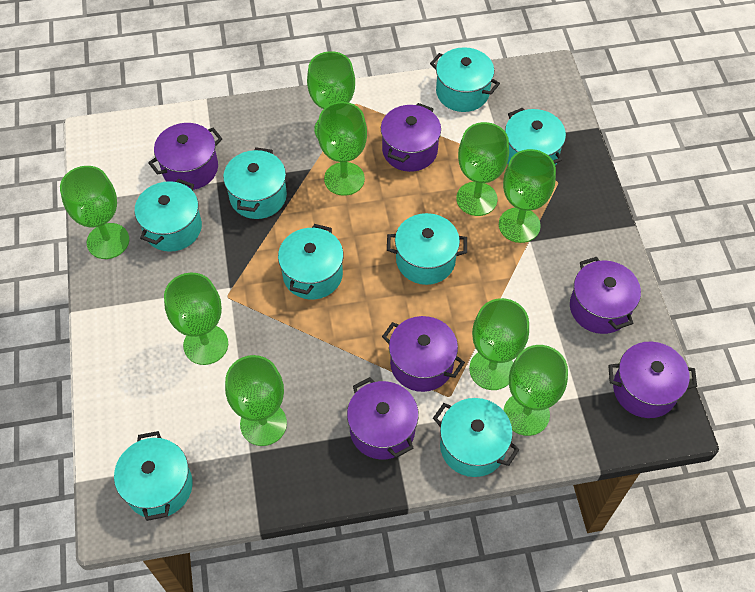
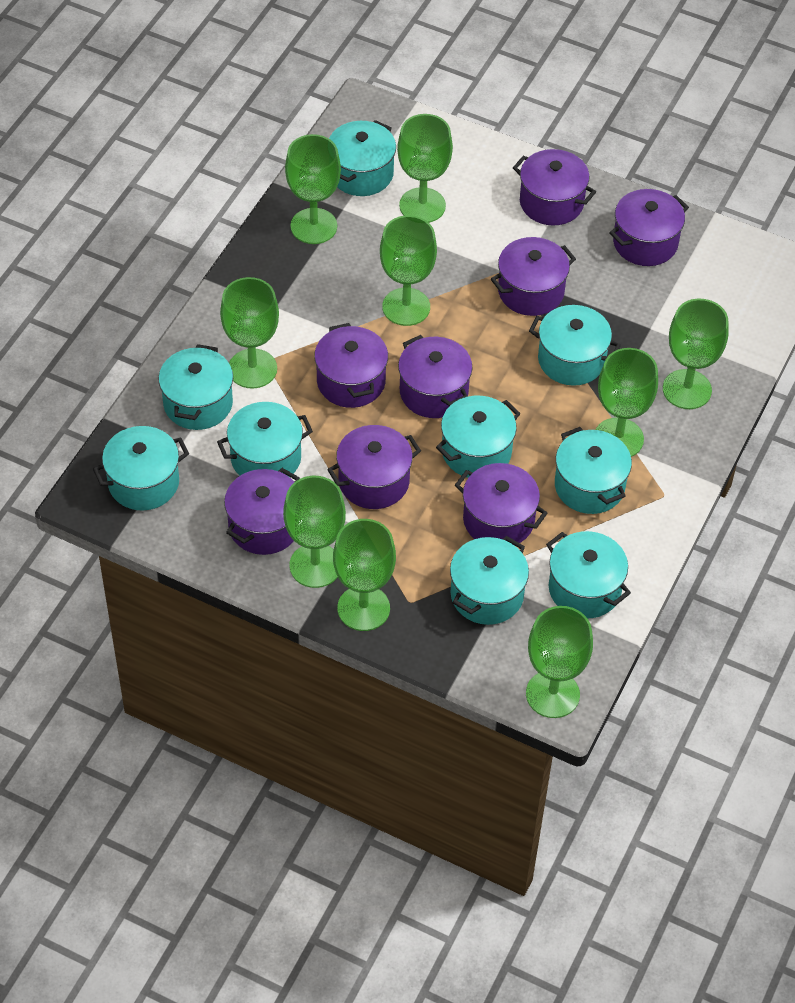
purple pot: [148,123,222,190] [347,377,419,460] [381,103,441,172] [382,316,465,392] [570,257,641,334] [608,342,697,418] = 6 -> [224,468,300,555] [314,323,388,408] [327,425,421,509] [398,335,472,418] [455,463,547,546] [491,237,576,316] [513,149,596,226] [609,189,689,266] = 8
turquoise pot: [114,431,193,521] [135,179,202,252] [223,147,287,219] [278,224,344,300] [387,213,467,285] [430,47,500,112] [433,398,519,477] [505,108,566,166] = 8 -> [93,426,189,511] [158,344,233,430] [217,402,313,477] [329,120,396,196] [436,396,521,478] [450,536,529,625] [529,305,621,386] [546,531,631,618] [555,427,632,514] = 9

